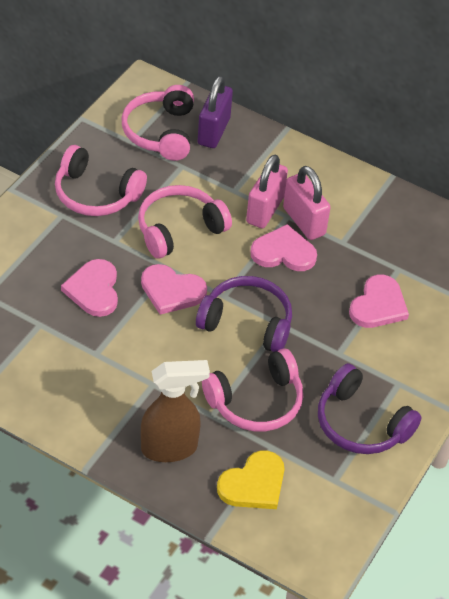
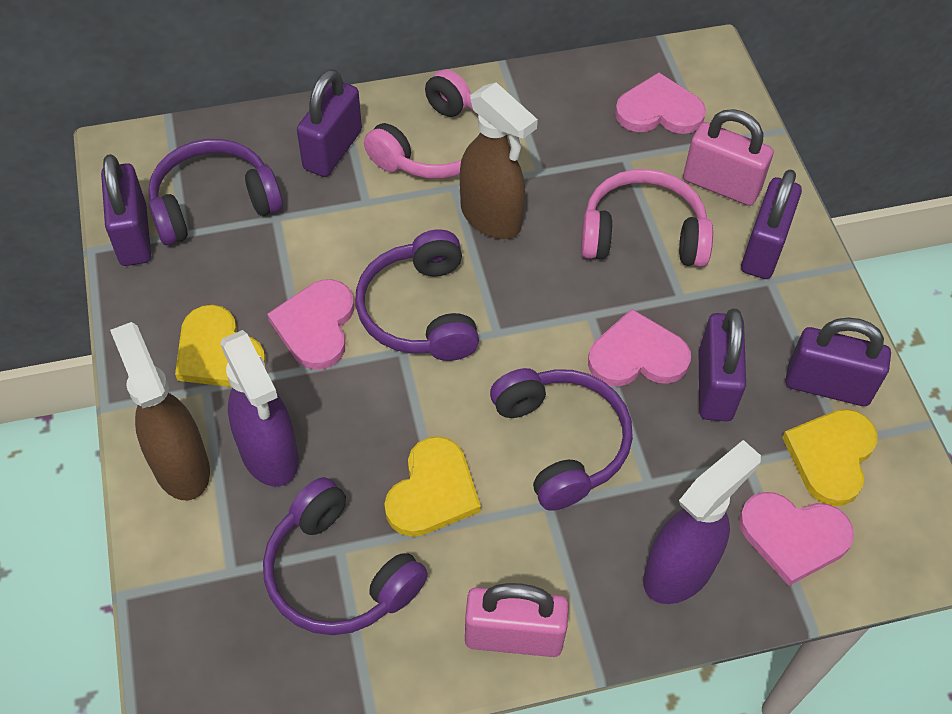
brown spray bottle: [141,360,210,462] = 1 -> [110,322,210,500] [460,82,538,239] = 2
pink headphones: [55,145,147,216] [121,85,194,161] [138,185,232,259] [202,349,303,432] = 4 -> [364,69,475,179] [581,169,713,267] = 2
purple headphones: [196,276,292,352] [318,363,422,454] = 2 -> [148,139,283,245] [263,477,428,635] [355,229,479,361] [490,368,633,511] = 4
purple padlock: [197,76,233,148] = 1 -> [101,154,151,266] [297,69,362,177] [699,309,746,421] [741,169,802,279] [786,317,891,406] = 5
purple spray bottle: none = 0 -> [220,330,299,487] [643,440,761,604] = 2
yellow heart: [217,450,284,509] = 1 -> [175,305,266,387] [384,436,481,537] [782,409,878,506] = 3

